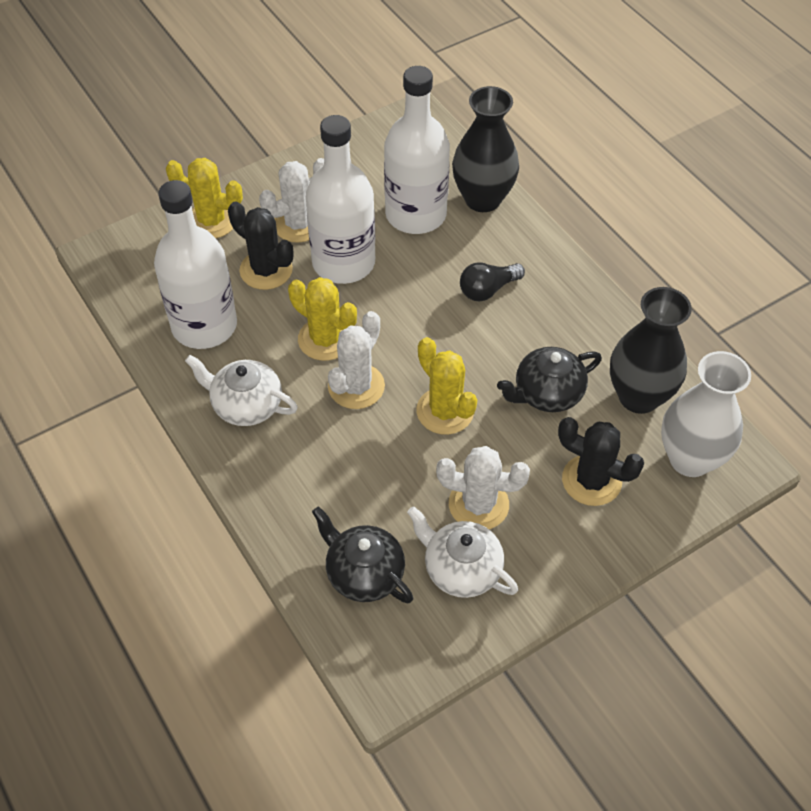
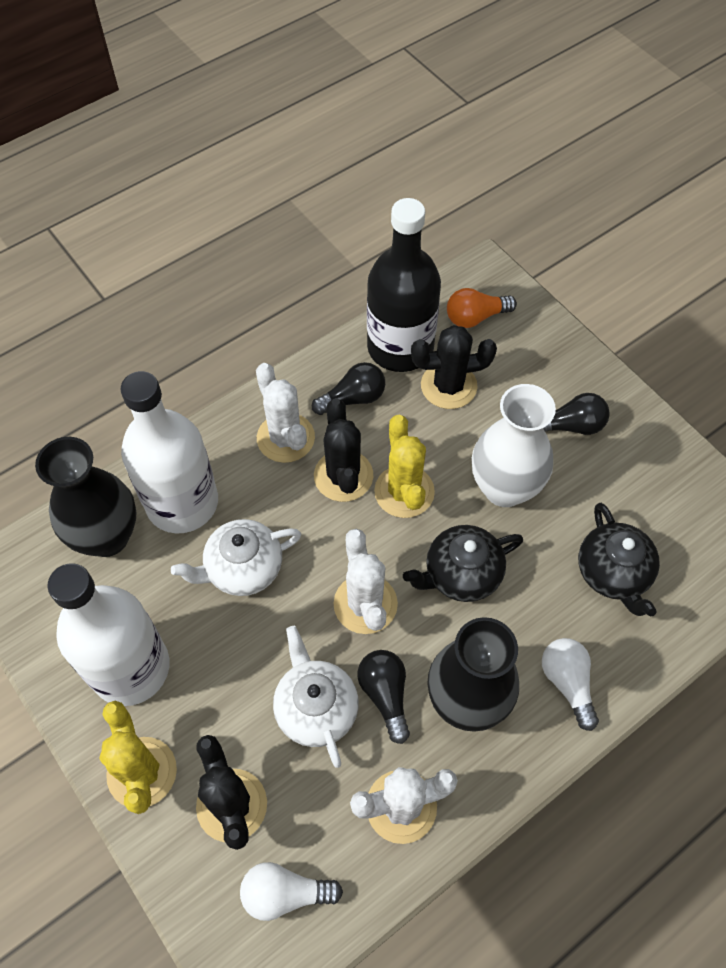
black bottle: none = 0 -> [367,198,441,372] = 1
black cactus: [228,201,293,290] [558,417,644,506] = 2 -> [196,735,267,850] [314,398,373,502] [411,325,497,409] = 3
black light bulb: [460,262,525,301] = 1 -> [312,362,385,415] [357,650,410,744] [543,393,610,435] = 3
orange light bulb: none = 0 -> [447,288,517,328] = 1
white bottle: [154,180,237,349] [306,115,375,284] [384,66,450,234] = 3 -> [47,563,170,706] [120,371,218,534] = 2
white light bulb: none = 0 -> [240,862,343,921] [542,638,599,731] = 2
yellow cactus: [166,158,243,238] [288,277,357,361] [416,337,477,435] = 3 -> [100,701,177,814] [374,415,435,518] = 2

